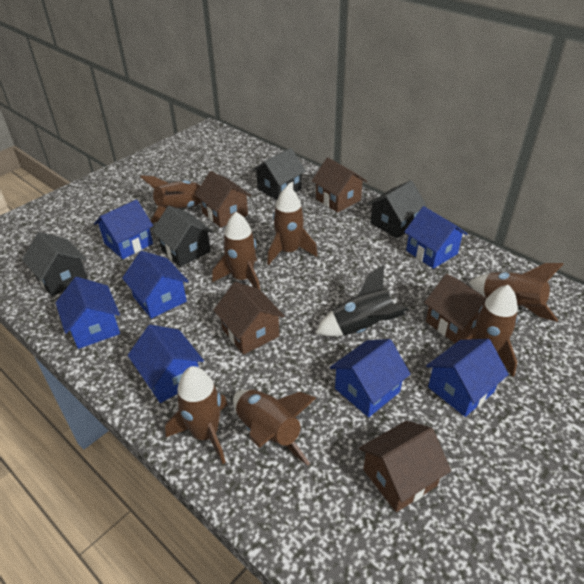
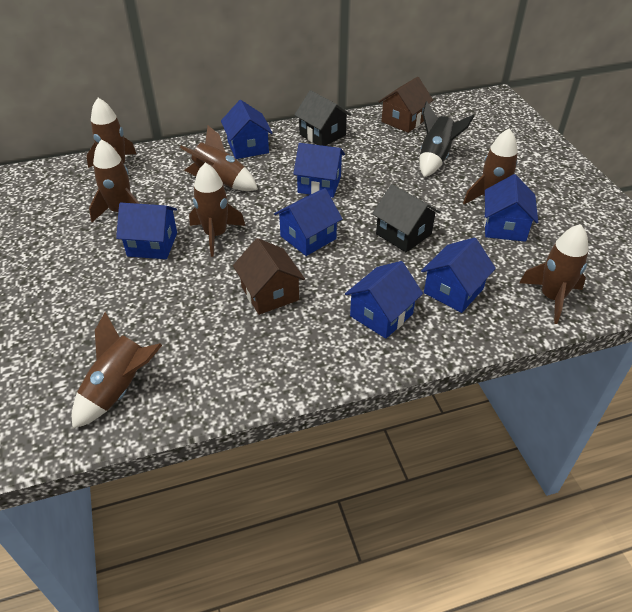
black house: [22,232,88,296] [152,206,213,267] [252,148,306,200] [368,180,427,238] = 4 -> [295,90,351,146] [372,184,441,253] = 2
brown house: [195,171,251,228] [213,282,285,355] [312,157,367,213] [359,421,451,512] [424,274,487,343] = 5 -> [233,238,305,315] [378,77,433,133] = 2

